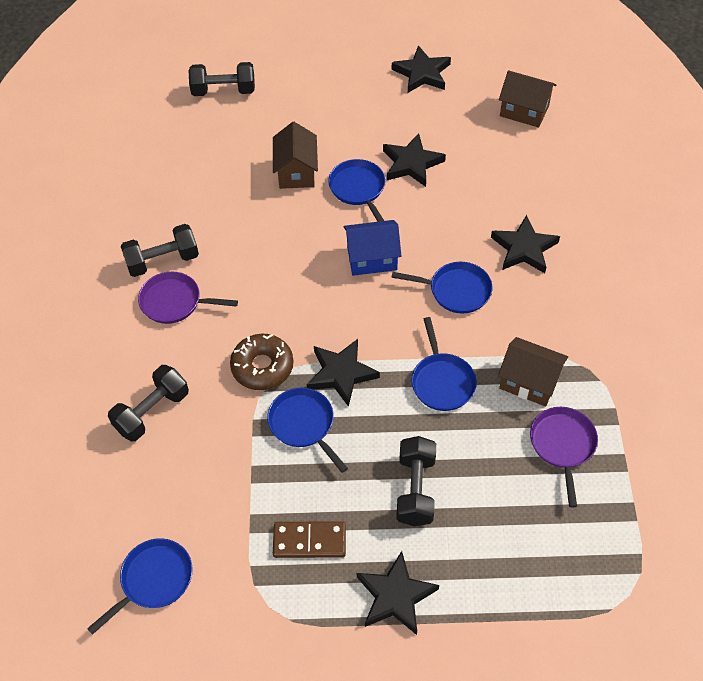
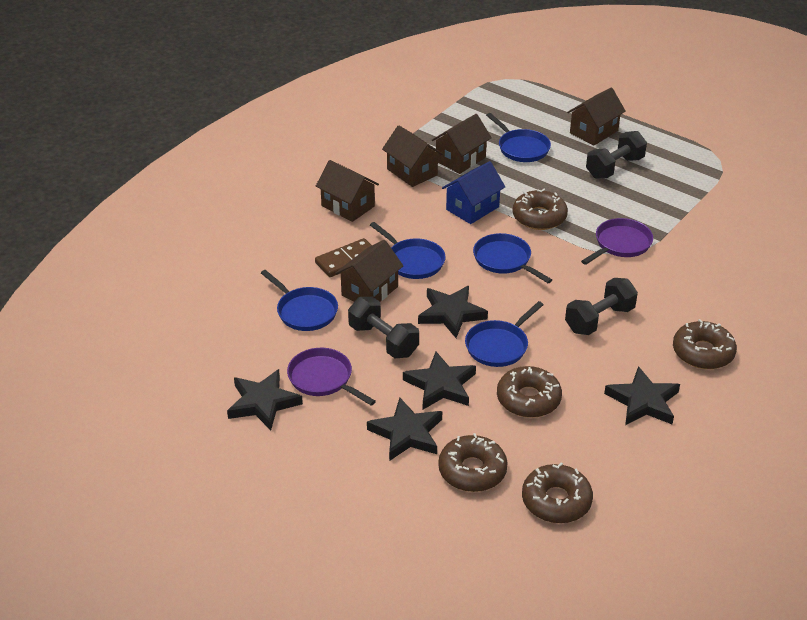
black dumbbell: [108,365,189,441] [121,224,199,277] [188,62,255,96] [396,436,436,526] = 4 -> [348,297,419,358] [565,278,638,335] [586,131,647,179] = 3
brown donut: [230,334,294,390] = 1 -> [438,433,508,492] [497,366,562,418] [512,189,568,230] [522,463,593,523] [673,319,737,369] = 5
brown house: [273,122,318,189] [498,337,568,406] [499,70,556,128] = 3 -> [316,160,379,222] [335,240,403,302] [382,125,443,187] [432,114,492,174] [567,87,626,145] = 5

